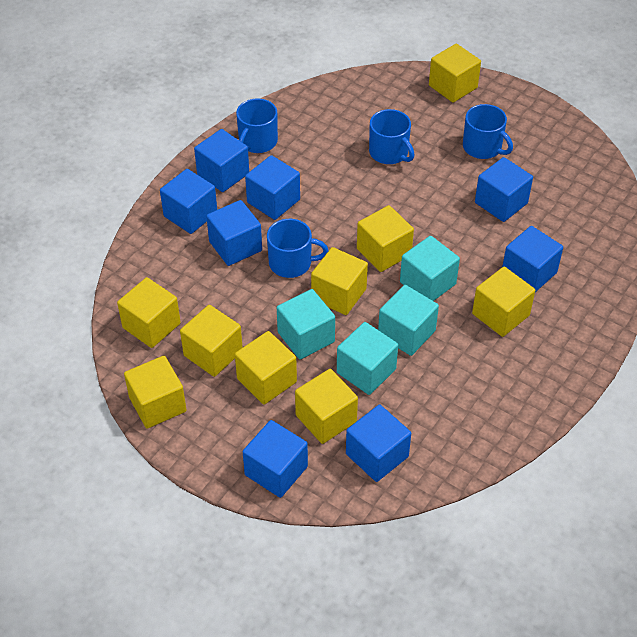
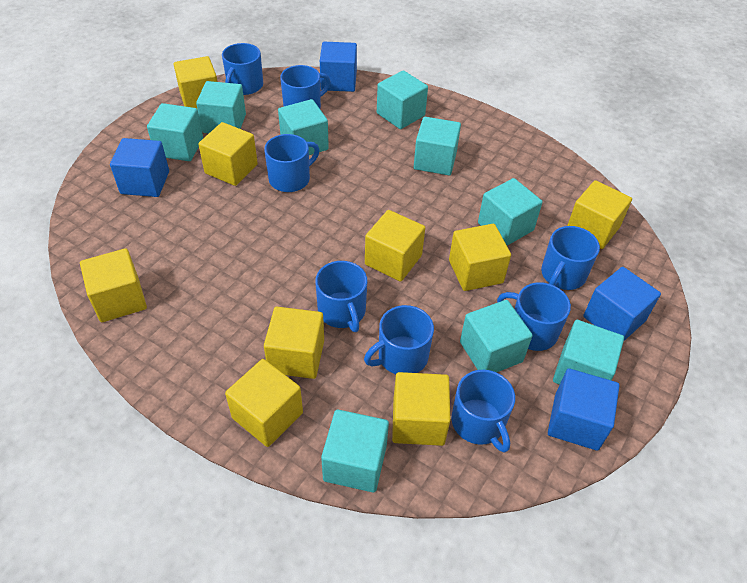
blue cube: [160,169,217,234] [194,129,249,192] [206,200,262,266] [243,420,308,498] [245,155,300,220] [346,405,411,482] [475,157,533,222] [502,226,563,292] = 8 -> [110,138,169,197] [320,42,357,92] [548,368,619,451] [583,267,661,341] = 4
blue mug: [236,98,278,153] [267,219,329,278] [369,109,415,164] [463,104,513,159] = 4 -> [222,43,263,95] [264,134,319,192] [280,65,330,108] [315,261,367,332] [364,305,434,374] [452,370,515,453] [497,282,571,351] [541,226,600,290] = 8
turquoise cube: [277,289,335,359] [337,322,398,395] [378,285,439,356] [400,236,460,301] = 4 -> [147,103,203,161] [196,81,246,133] [278,99,329,155] [321,409,389,493] [377,70,428,129] [414,117,461,175] [460,300,533,372] [478,178,543,246] [553,320,624,385] = 9

